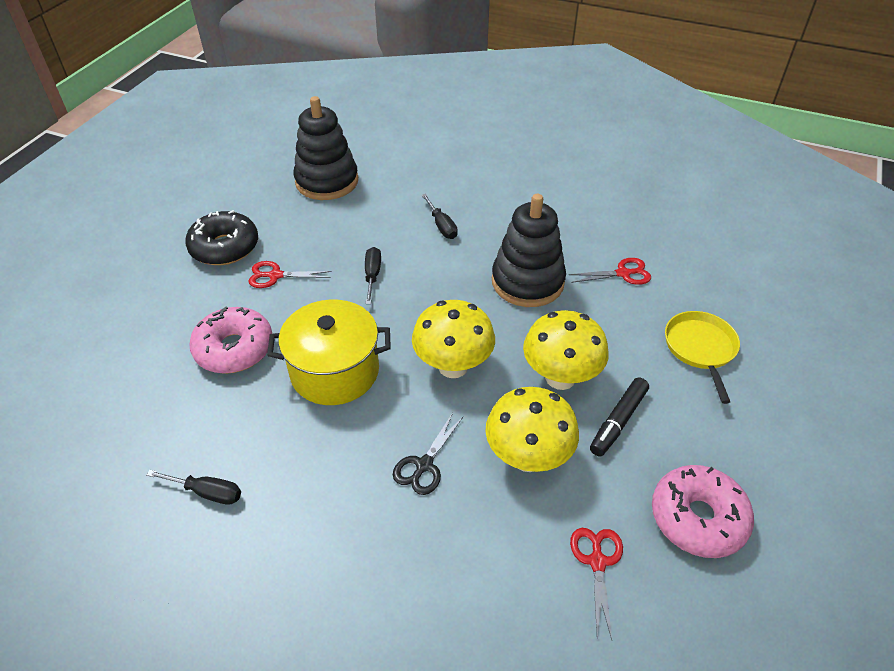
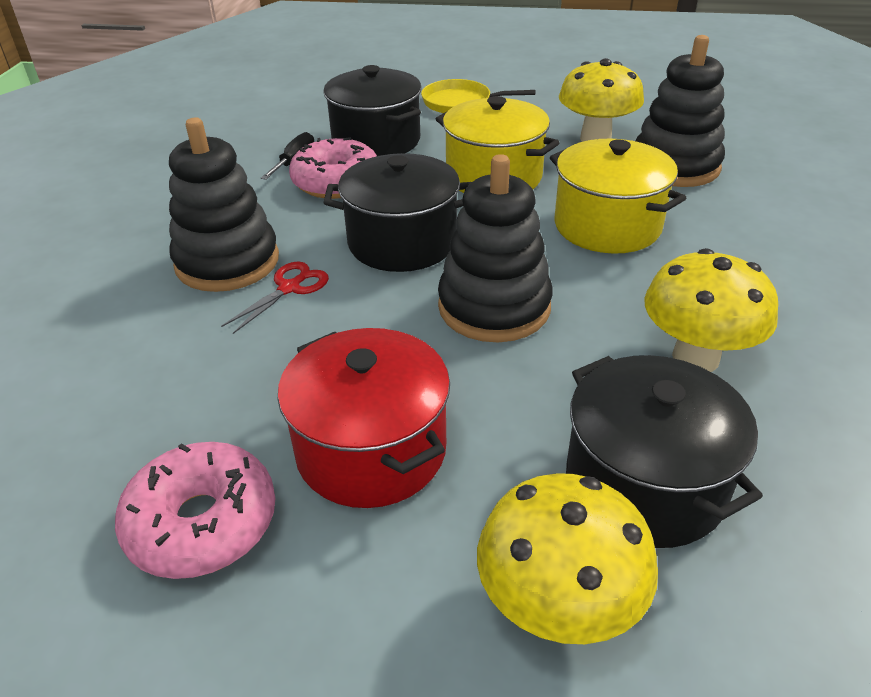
black donut: [185,210,258,265] = 1 -> none = 0
black marker: [590,378,649,457] = 1 -> none = 0
black pot: none = 0 -> [323,65,421,156] [324,153,472,272] [566,355,763,548] = 3
black scissors: [393,413,463,495] = 1 -> none = 0
black screwdriver: [146,470,241,505] [365,247,381,304] [422,194,458,239] = 3 -> [261,132,314,180] = 1
black stacking toy: [293,96,358,200] [492,194,566,307] = 2 -> [169,118,279,292] [438,154,553,342] [635,35,725,187] = 3
red pot: none = 0 -> [277,328,450,508] = 1
red scissors: [248,261,332,288] [569,258,651,285] [570,528,623,640] = 3 -> [221,262,329,334] = 1
yellow pot: [267,300,391,405] = 1 -> [436,96,560,193] [550,139,686,254] = 2

